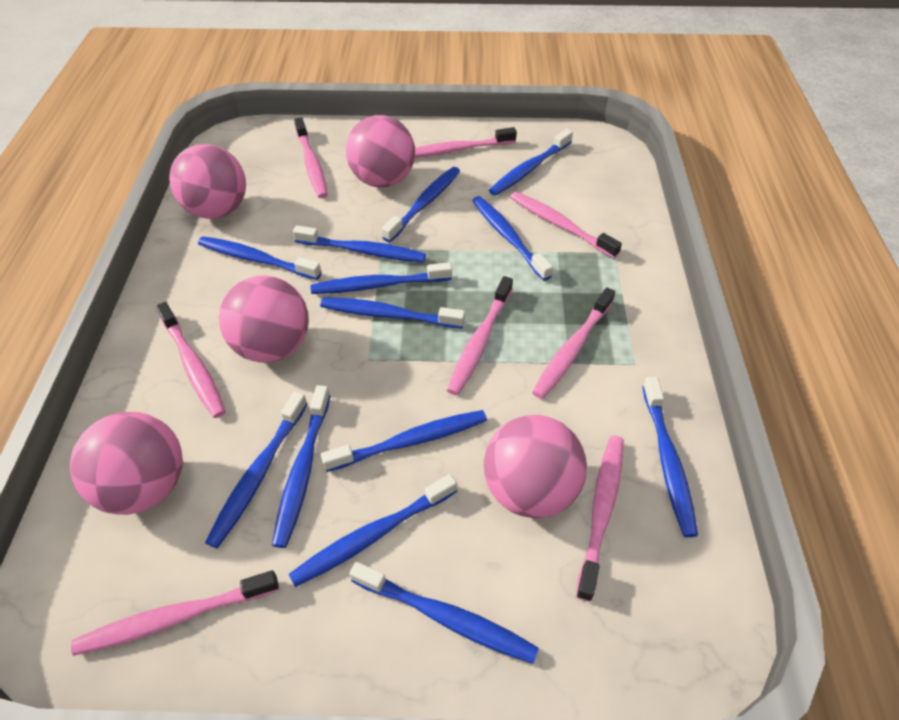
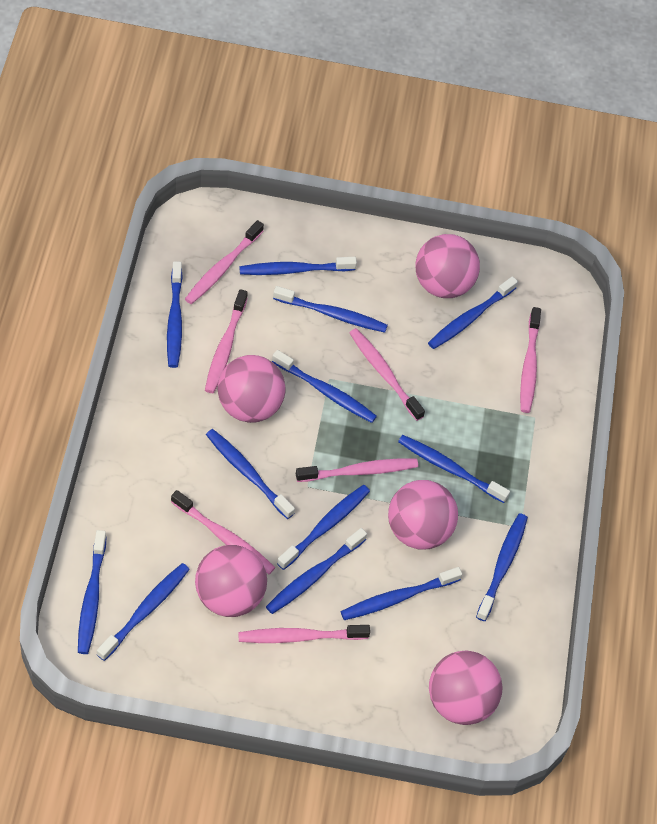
pink toothbrush: [71,570,279,656] [156,302,226,418] [294,117,328,198] [415,127,517,158] [447,276,513,395] [510,192,622,258] [532,287,615,399] [576,436,624,602] = 8 -> [171,490,275,575] [185,220,264,304] [205,289,248,393] [238,625,370,643] [296,458,418,482] [349,328,425,421] [520,307,541,413] = 7

